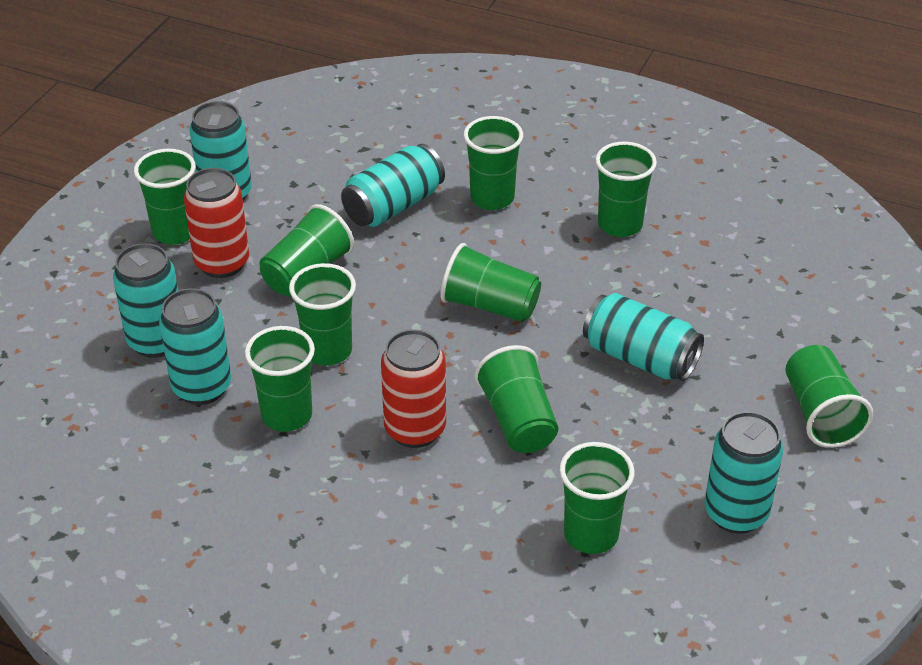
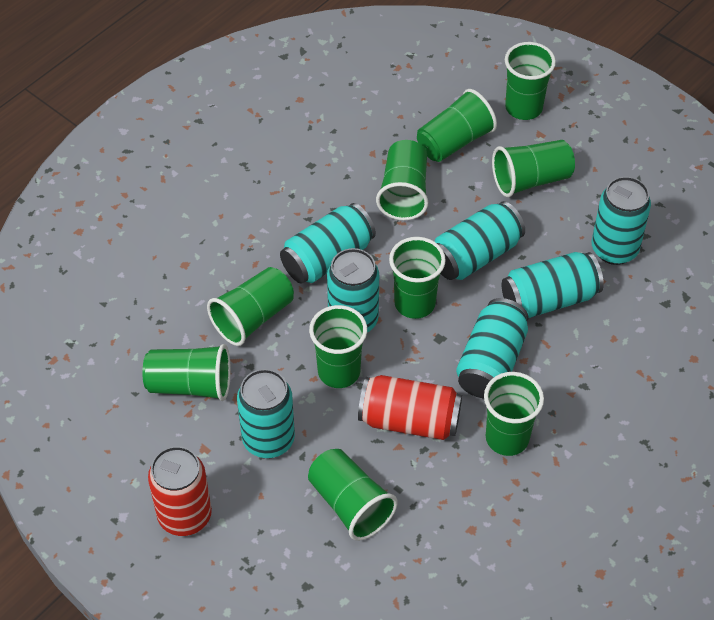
turquoise can: [113,243,178,358] [159,288,231,405] [189,101,252,201] [341,144,445,227] [583,293,704,381] [705,411,783,534] = 6 -> [237,369,295,458] [280,203,376,283] [327,248,379,333] [434,201,525,280] [456,298,528,398] [502,252,604,318] [592,176,651,265] = 7

